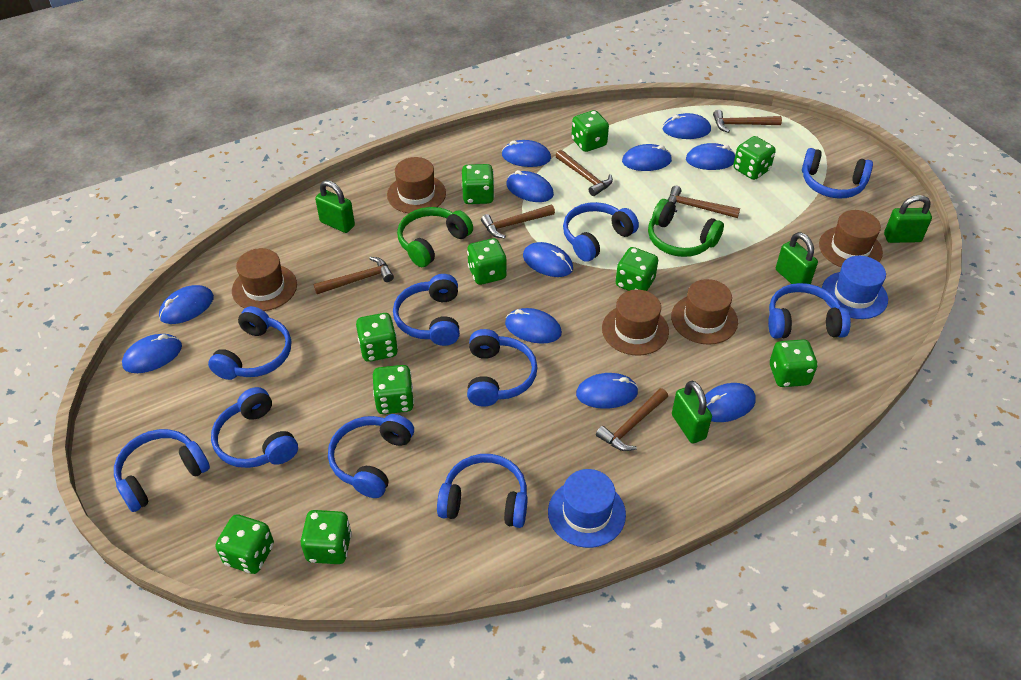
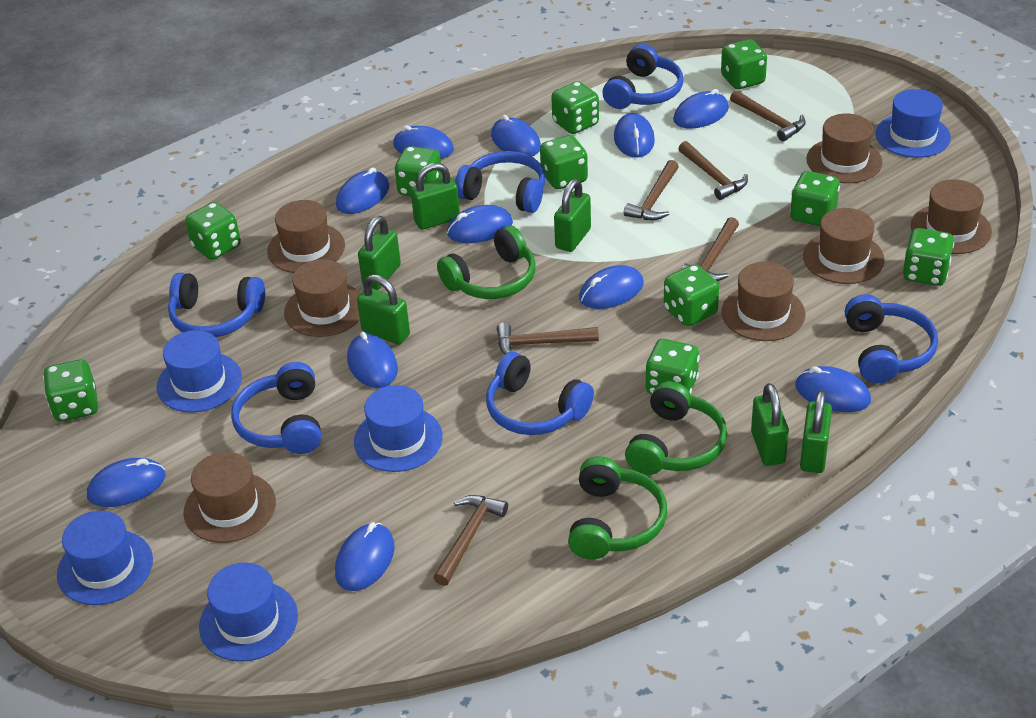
blue hat: [548,469,626,548] [822,256,888,319] = 2 -> [57,511,153,605] [157,330,242,413] [199,562,298,662] [354,385,443,472] [875,89,951,158] = 5
blue headphones: [114,429,210,512] [208,306,291,380] [211,387,298,468] [328,414,414,498] [393,274,460,346] [437,454,528,528] [467,329,538,407] [563,202,639,262] [768,283,851,338] [802,148,873,199] = 10 -> [168,273,265,337] [231,362,321,454] [455,151,545,213] [486,352,594,435] [603,44,683,109] [845,294,938,384] = 6
brown hat: [232,248,297,311] [387,157,446,213] [602,290,669,356] [671,279,738,345] [819,210,883,267] = 5 -> [184,452,276,543] [267,200,345,273] [284,259,361,337] [721,262,805,341] [803,208,885,284] [806,114,883,183] [911,179,992,254] = 7
green headphones: [397,207,473,267] [648,199,724,257] = 2 -> [437,226,535,299] [568,456,667,559] [625,381,727,475] = 3
green padlock: [315,180,355,233] [672,381,712,443] [776,232,818,284] [884,195,932,243] = 4 -> [357,274,410,345] [358,216,401,290] [411,163,460,230] [554,179,591,252] [751,383,789,466] [800,390,832,473] = 6

